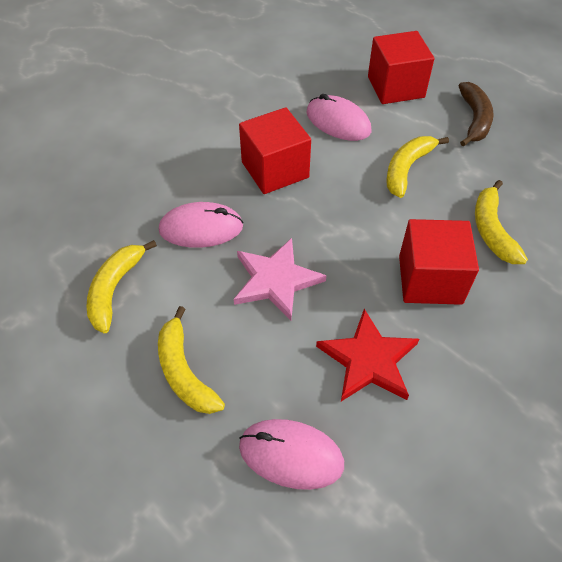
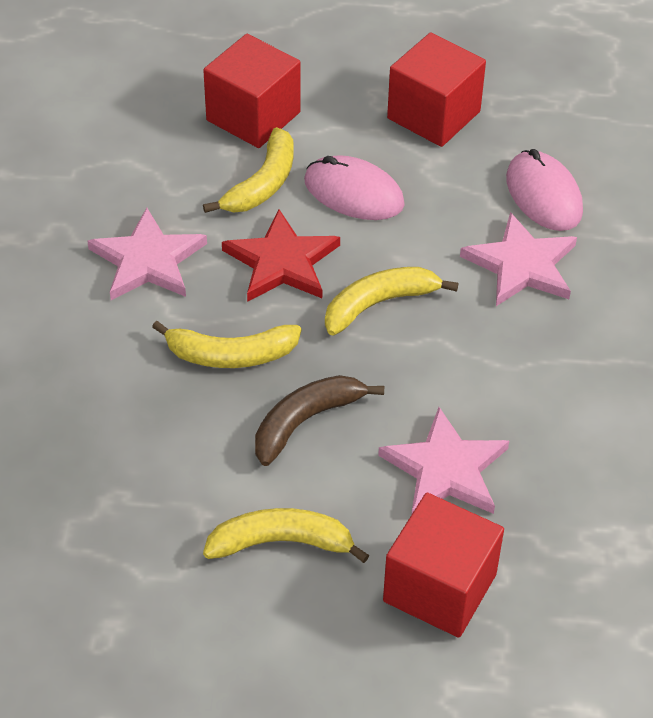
pink mouse: [159,202,243,248] [239,419,344,490] [307,94,371,141] = 3 -> [304,155,405,220] [506,149,583,231] = 2
pink star: [234,238,327,321] = 1 -> [87,208,207,300] [378,407,509,514] [460,212,577,306] = 3

